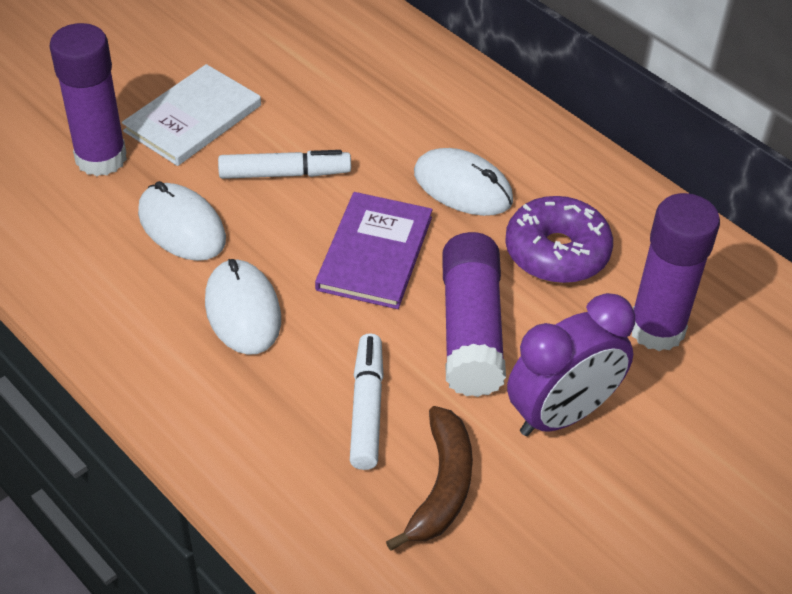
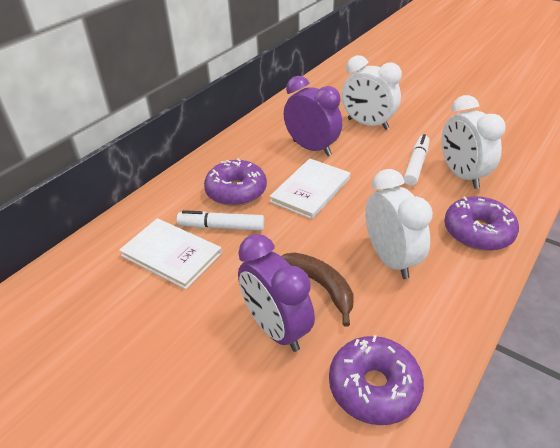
purple book: [315,192,432,309] = 1 -> none = 0
purple clock: [507,293,635,436] = 1 -> [238,234,315,352] [284,76,342,156] = 2
purple donut: [505,196,613,283] = 1 -> [204,158,267,206] [329,335,424,425] [444,196,519,251] = 3
purple glue stick: [49,23,127,176] [442,232,506,397] [632,193,720,351] = 3 -> none = 0
white book: [122,64,261,166] = 1 -> [119,218,222,289] [270,158,350,219] = 2
white clock: none = 0 -> [342,55,402,130] [365,169,433,279] [442,95,506,189] = 3
white mouse: [138,181,226,261] [205,259,281,355] [414,148,513,216] = 3 -> none = 0

